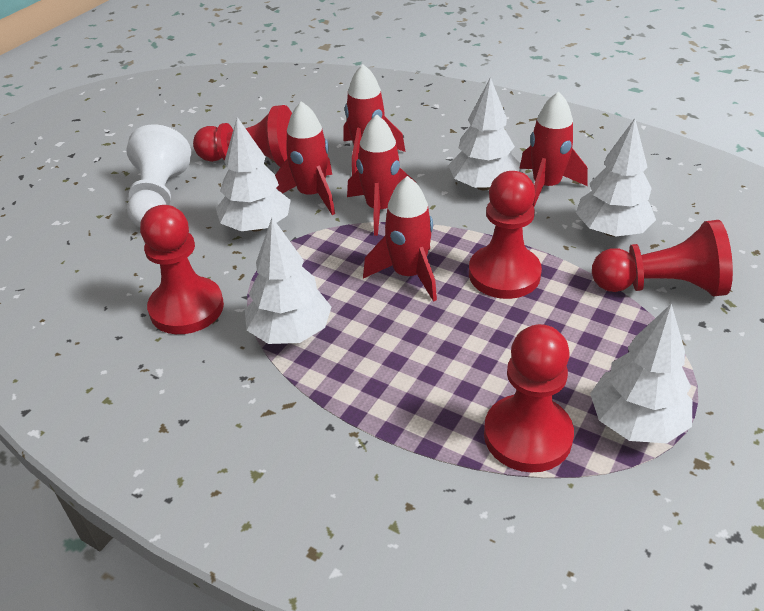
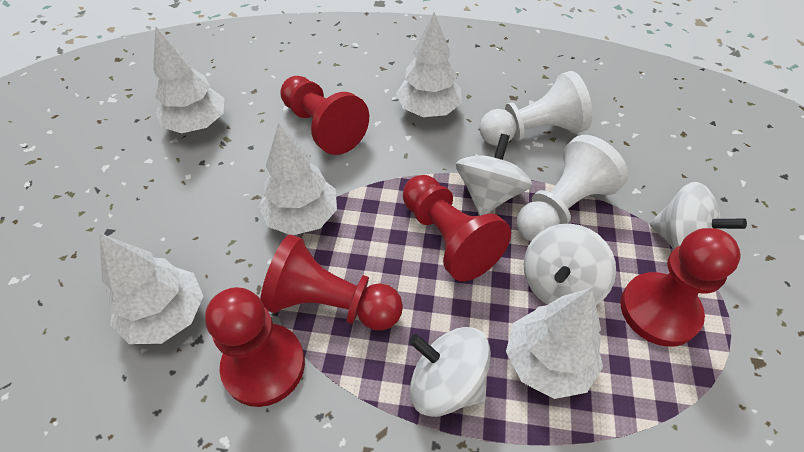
red rocket: [275,101,335,215] [343,64,406,175] [347,114,413,236] [363,176,437,302] [519,91,588,207] = 5 -> none = 0
white pawn: [126,124,191,227] = 1 -> [479,71,593,146] [517,135,628,241] = 2
white spinning top: none = 0 -> [409,327,491,417] [456,134,532,216] [524,223,616,305] [650,182,747,250] = 4

